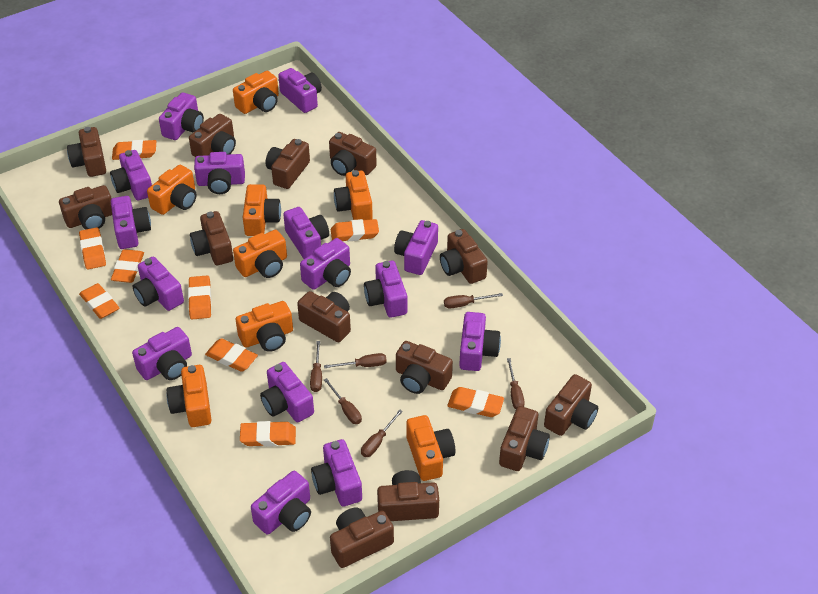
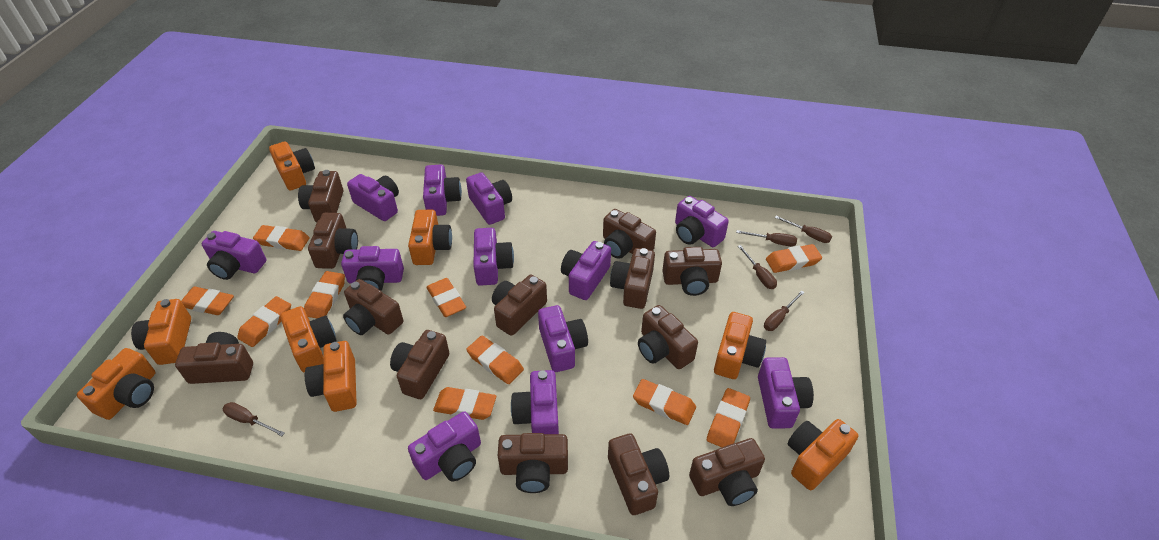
brown screwdriver: [310,341,322,392] [324,353,387,368] [324,378,362,424] [361,410,403,457] [444,293,503,308] [507,358,525,409] = 6 -> [223,402,285,436] [736,230,797,246] [738,245,777,289] [764,290,805,331] [775,216,832,243] = 5
orange eraser: [79,227,106,269] [79,283,119,319] [111,249,144,283] [112,140,156,160] [188,275,212,319] [205,338,258,372] [240,421,296,447] [331,219,379,242] [447,387,504,417] = 9 -> [181,286,234,315] [237,296,291,347] [253,225,310,251] [304,271,345,318] [426,278,466,317] [433,387,496,420] [466,336,524,384] [633,379,696,425] [707,388,750,447] [766,244,822,273] = 10
purple camera: [110,150,152,201] [111,196,151,249] [132,327,192,380] [133,257,184,311] [159,92,204,140] [194,152,245,194] [251,471,311,535] [260,362,314,422] [278,68,322,113] [283,207,329,259] [300,238,351,290] [311,439,362,506] [364,261,407,318] [394,220,438,275] [459,312,501,371] = 15 -> [202,231,267,280] [341,246,404,291] [347,174,399,221] [408,411,481,481] [423,165,462,216] [466,172,512,225] [473,228,514,286] [511,370,559,434] [538,305,588,372] [561,241,611,300] [675,196,729,247] [758,357,814,429] = 12

